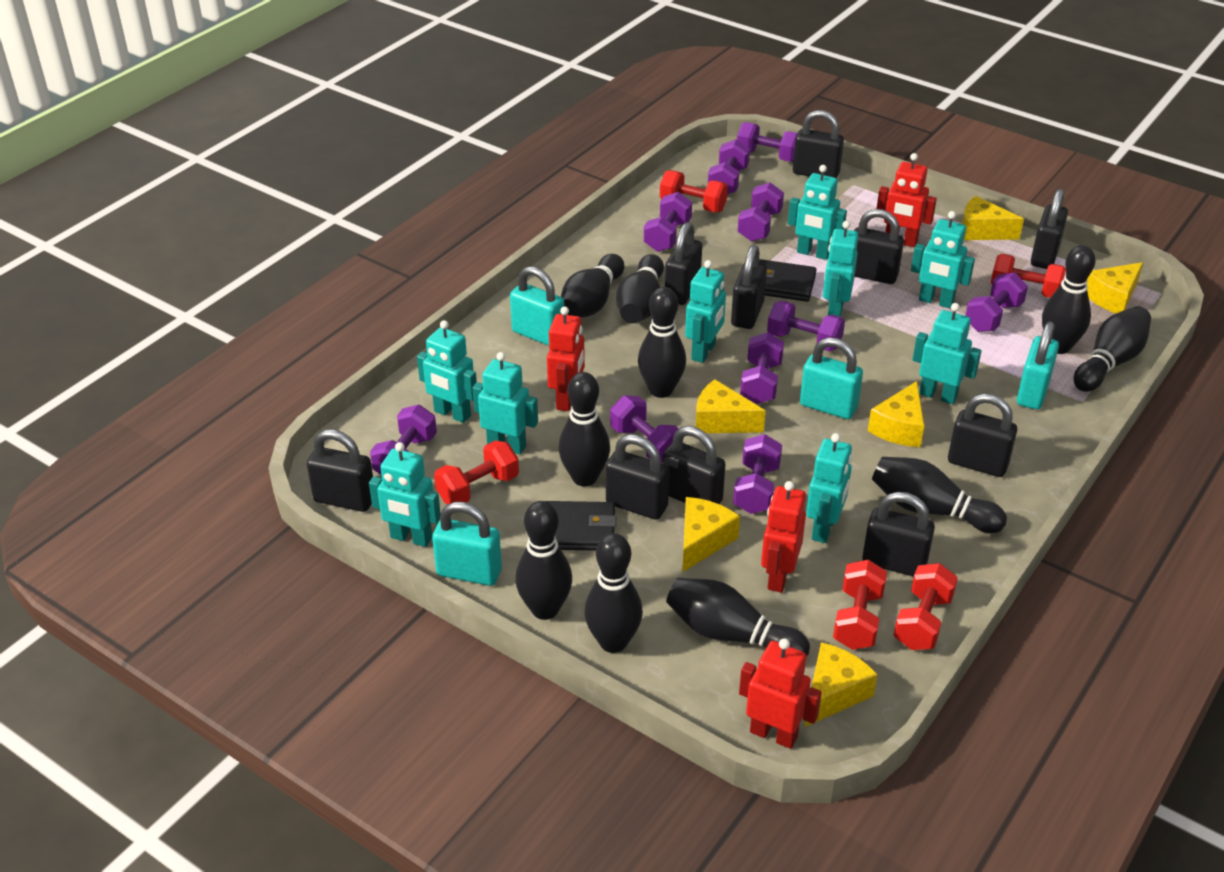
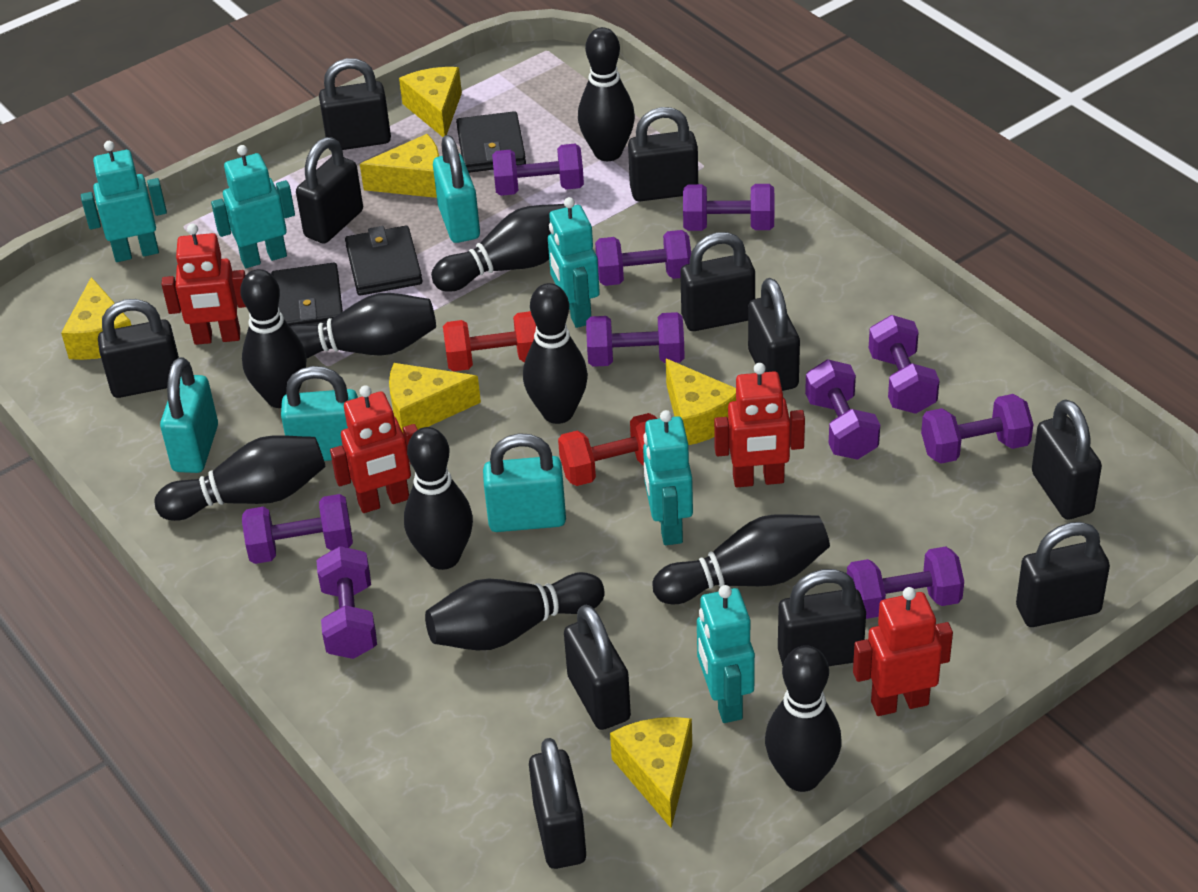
black padlock: [307,429,373,512] [606,434,669,520] [662,426,725,504] [665,222,702,305] [731,245,767,329] [793,110,844,178] [854,209,904,284] [862,492,935,577] [948,393,1017,477] [1030,189,1068,269] = 10 -> [98,299,179,398] [296,137,363,244] [319,58,391,151] [529,738,586,869] [564,605,631,730] [628,107,698,202] [680,232,755,331] [748,278,800,391] [778,569,866,666] [1016,522,1110,627] [1032,399,1102,520] = 11
black wallet: [545,501,616,551] [759,259,817,302] = 2 -> [271,263,343,326] [345,226,422,296] [456,111,526,173] = 3
red dumbbell: [434,440,519,504] [660,170,728,212] [833,560,887,650] [894,563,958,650] [991,254,1066,298] = 5 -> [443,311,536,372] [558,413,658,486] = 2
turquoise robot: [369,442,441,547] [417,320,477,423] [473,352,538,454] [685,260,726,363] [788,165,847,260] [806,433,852,543] [823,221,858,317] [911,211,975,308] [912,303,981,404] = 9 -> [81,141,167,262] [211,145,295,268] [548,197,600,328] [643,410,693,545] [697,585,755,723] = 5

